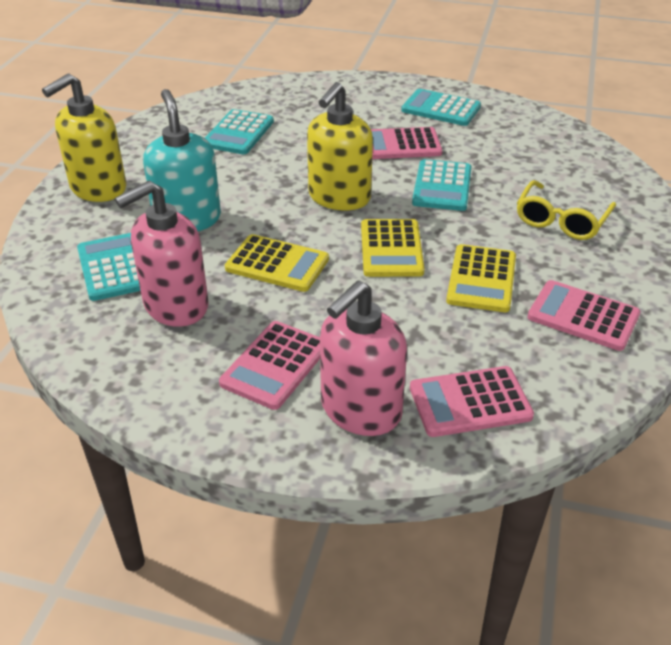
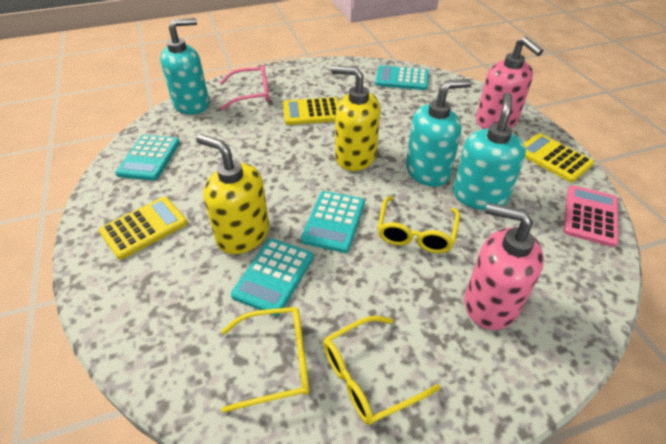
pink calculator: [219,321,320,410] [371,127,442,159] [410,366,534,437] [527,280,640,351] = 4 -> [564,185,619,247] = 1
pink glasses: none = 0 -> [220,65,269,110] = 1
turquoise soap dispenser: [143,89,221,231] = 1 -> [160,18,209,115] [406,79,471,187] [453,92,526,210] = 3
yellow glasses: [517,180,616,240] = 1 -> [221,307,309,413] [323,316,440,425] [378,196,460,253] = 3

